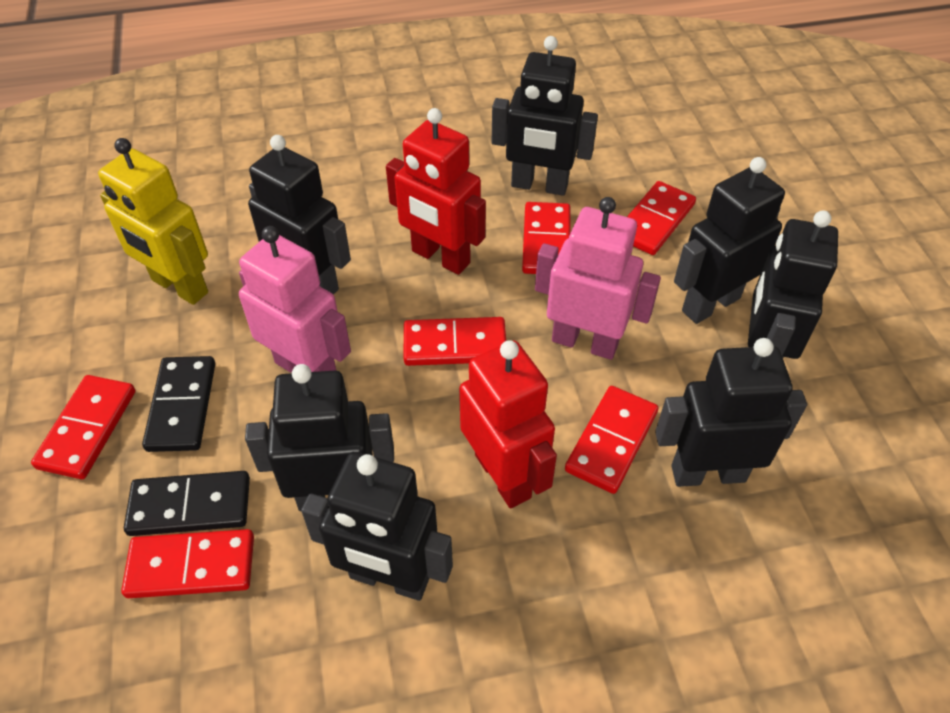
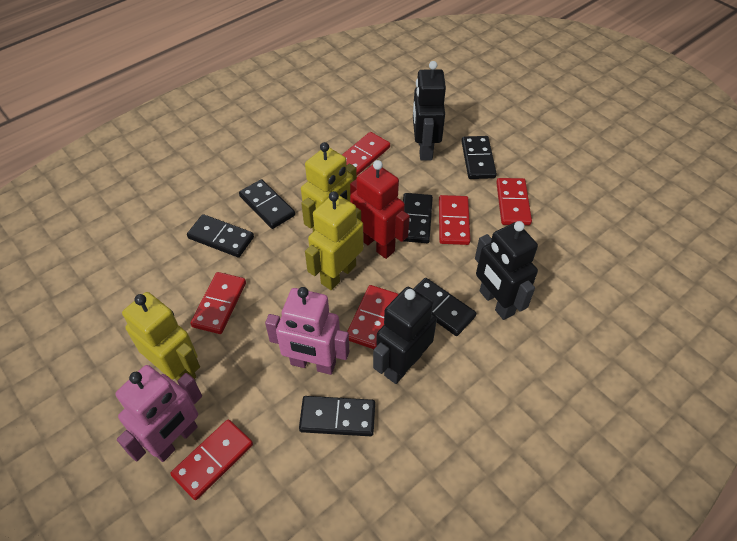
black domino: [124,471,250,536] [142,356,215,452] = 2 -> [187,214,254,257] [239,179,295,229] [299,396,375,436] [403,193,433,243] [414,278,477,336] [461,136,497,179] = 6
black robot: [245,364,394,511] [248,135,351,295] [301,452,453,601] [492,36,598,196] [655,338,807,487] [674,157,785,324] [748,211,838,359] = 7 -> [373,287,437,384] [413,61,446,161] [475,221,538,320] = 3
red robot: [386,108,486,275] [459,340,557,509] = 2 -> [350,160,410,259] = 1
yellow robot: [98,138,208,305] = 1 -> [122,292,200,381] [301,142,357,232] [305,191,364,290] = 3

